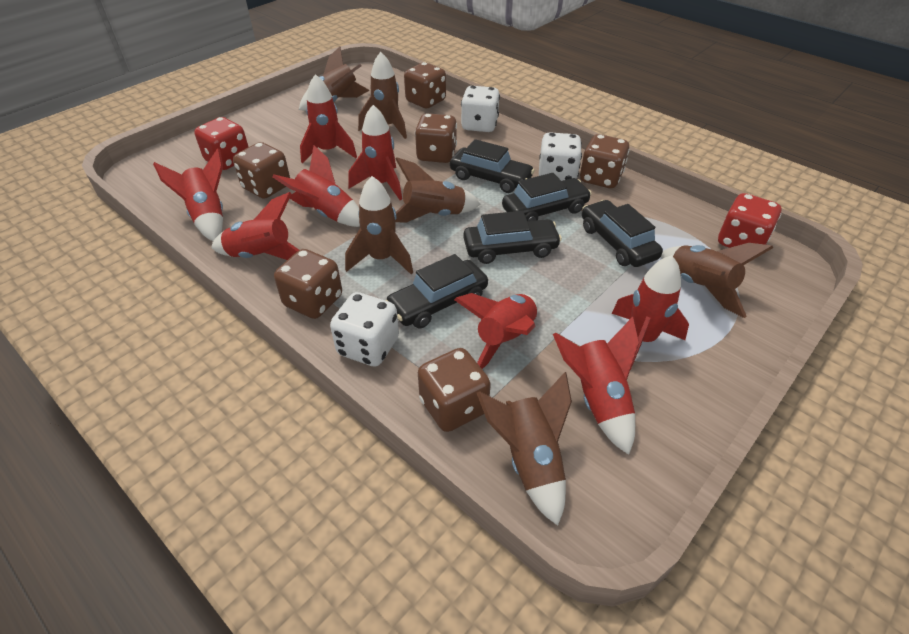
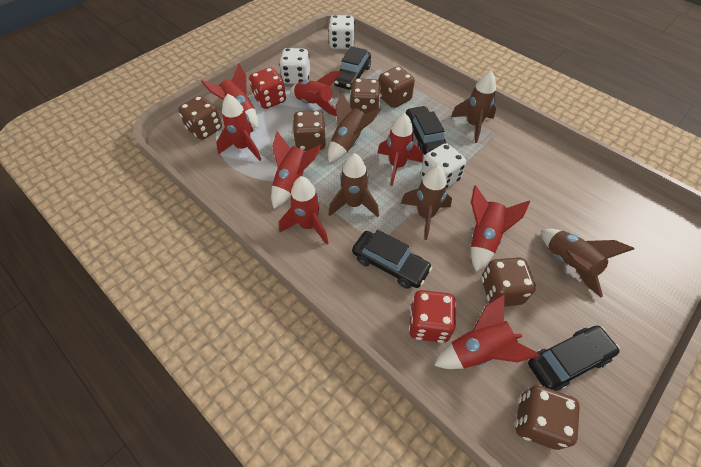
black car: [385,254,488,328] [450,139,535,193] [463,211,562,264] [502,173,592,221] [582,200,663,267] = 5 -> [334,46,371,90] [352,230,432,289] [406,106,446,155] [528,325,620,391] = 4
brown rocket: [299,47,370,111] [345,176,413,274] [358,52,407,139] [395,157,481,222] [477,372,572,526] [661,243,773,318] = 6 -> [328,92,381,163] [328,153,379,217] [401,165,452,240] [451,71,496,143] [541,229,634,297] = 5

